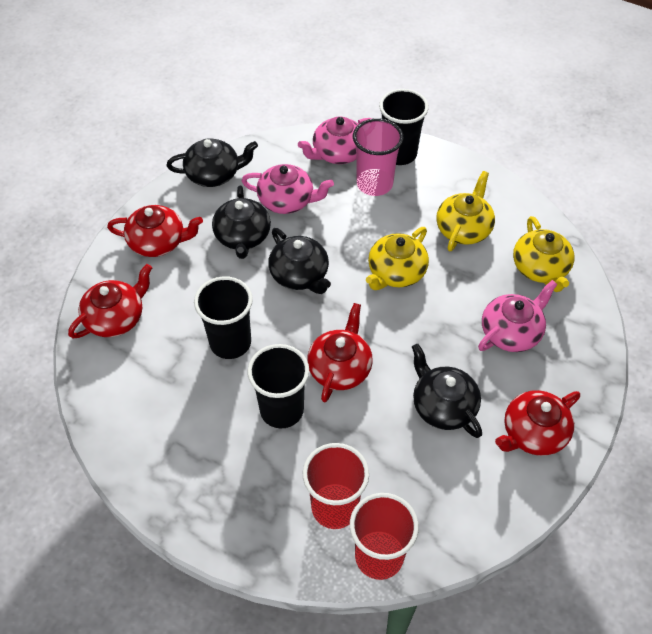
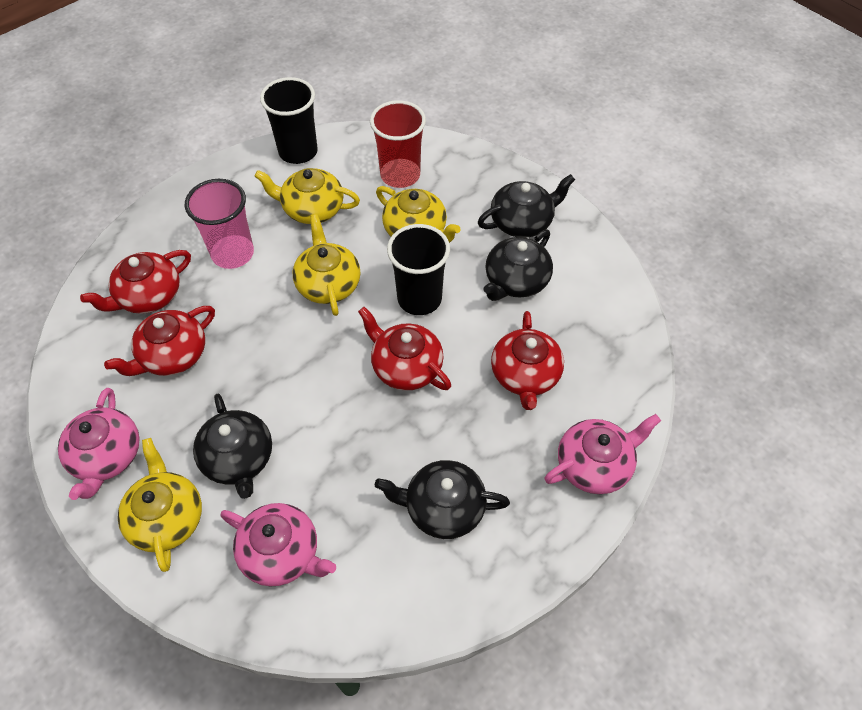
black cup: [194,276,253,359] [247,344,309,429] [379,89,429,165] = 3 -> [260,77,318,164] [387,224,450,315] = 2
red cup: [303,443,369,529] [350,493,419,580] = 2 -> [370,100,426,188] = 1
yellow teapot: [366,227,429,290] [436,171,495,251] [513,216,575,292] = 3 -> [118,438,202,572] [254,168,360,224] [292,215,361,316] [376,186,461,243] = 4

